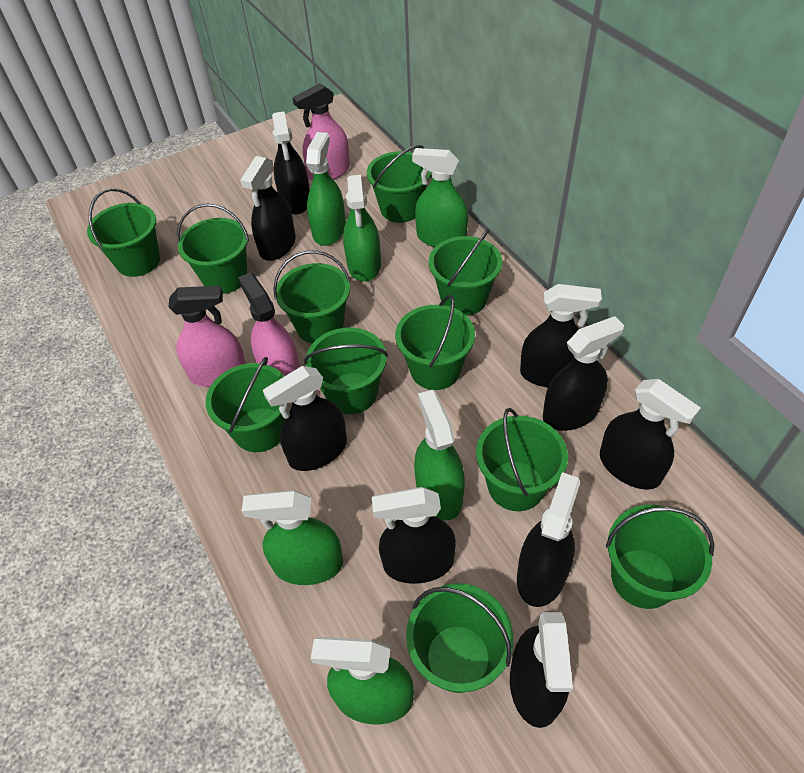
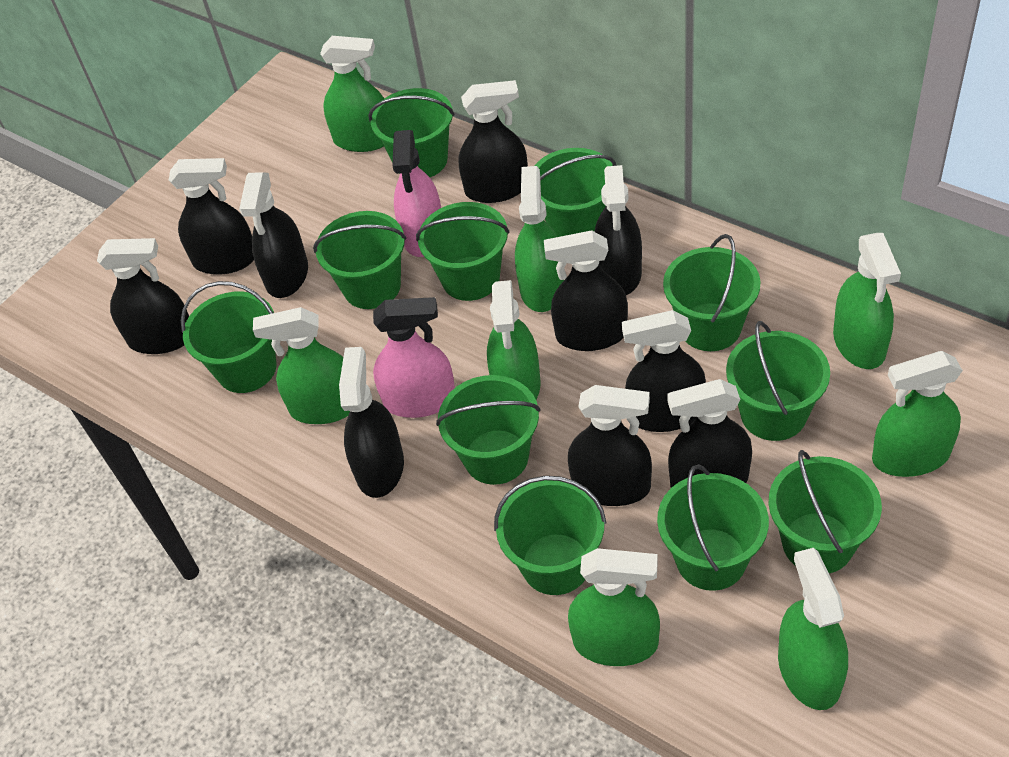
black spray bottle: [240,156,296,261] [263,366,347,471] [272,111,310,214] [372,487,456,584] [510,612,573,728] [517,472,580,607] [520,284,602,387] [543,316,624,431] [600,379,701,490] = 9 -> [97,238,189,354] [169,158,254,275] [239,172,308,298] [339,347,404,498] [459,80,528,203] [544,230,628,351] [568,385,652,506] [594,165,642,295] [622,310,706,432] [667,379,752,488] = 10
green spray bottle: [242,490,343,585] [306,132,346,246] [311,637,414,724] [343,175,381,282] [412,148,468,247] [414,390,465,521] = 6 -> [253,307,350,424] [320,36,384,152] [487,280,541,399] [515,166,564,312] [568,548,660,666] [778,548,848,710] [833,233,901,369] [872,351,963,477] = 8
pink spray bottle: [168,286,246,387] [238,272,300,376] [292,83,350,181] = 3 -> [373,297,455,418] [393,130,441,257] = 2

